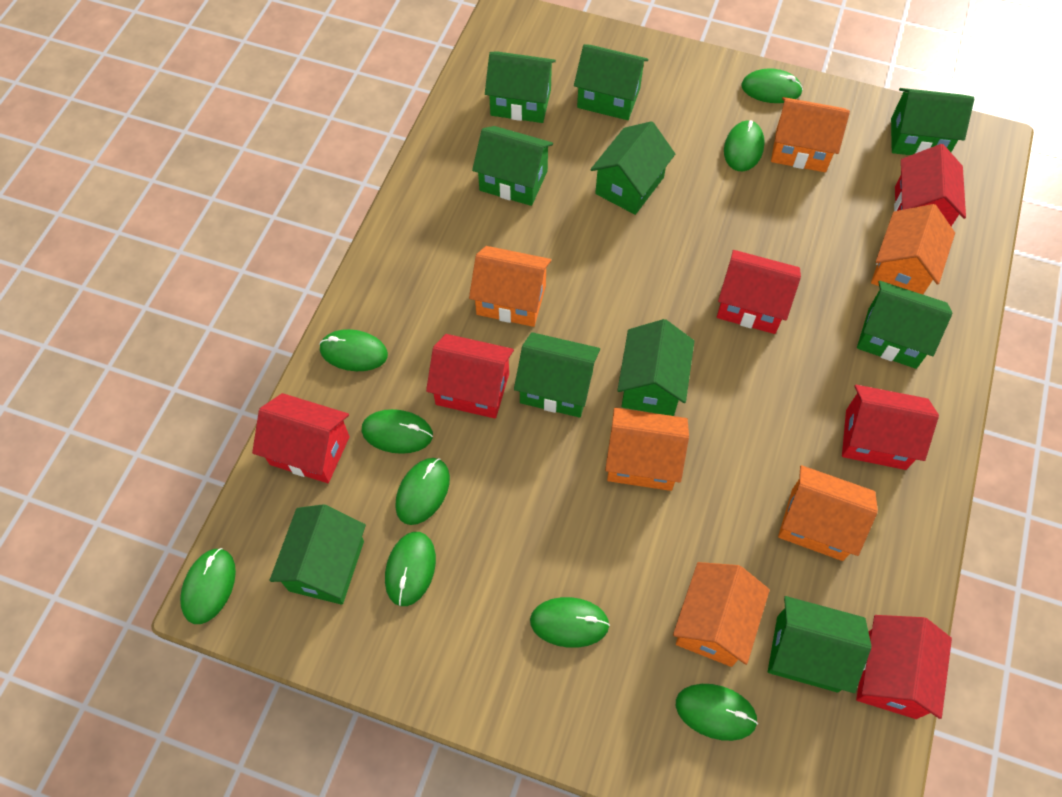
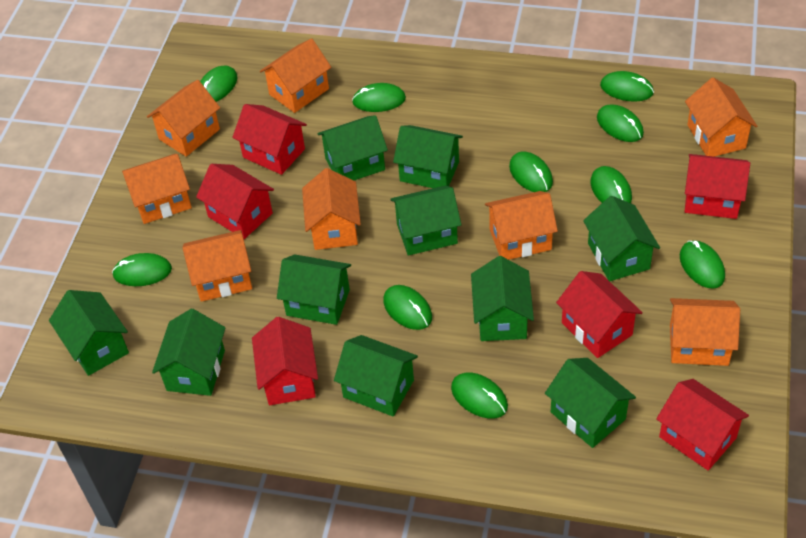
green mouse: [180,548,236,624] [319,329,388,371] [362,409,433,454] [385,532,436,606] [395,458,450,525] [530,597,610,648] [676,684,758,741] [724,120,765,171] [741,68,803,103] = 9 -> [112,253,172,286] [200,65,237,102] [352,83,406,112] [383,285,432,330] [451,373,508,418] [509,152,553,192] [591,166,632,203] [597,104,644,142] [600,71,654,102] [680,240,725,289] = 10
orange house: [469,246,551,327] [605,408,689,491] [673,562,770,667] [771,97,850,172] [778,465,878,561] [871,204,955,294] = 6 -> [122,154,192,224] [147,80,220,157] [183,230,252,302] [260,38,331,113] [302,168,361,250] [485,191,558,260] [670,298,740,366] [685,77,757,157] = 8

